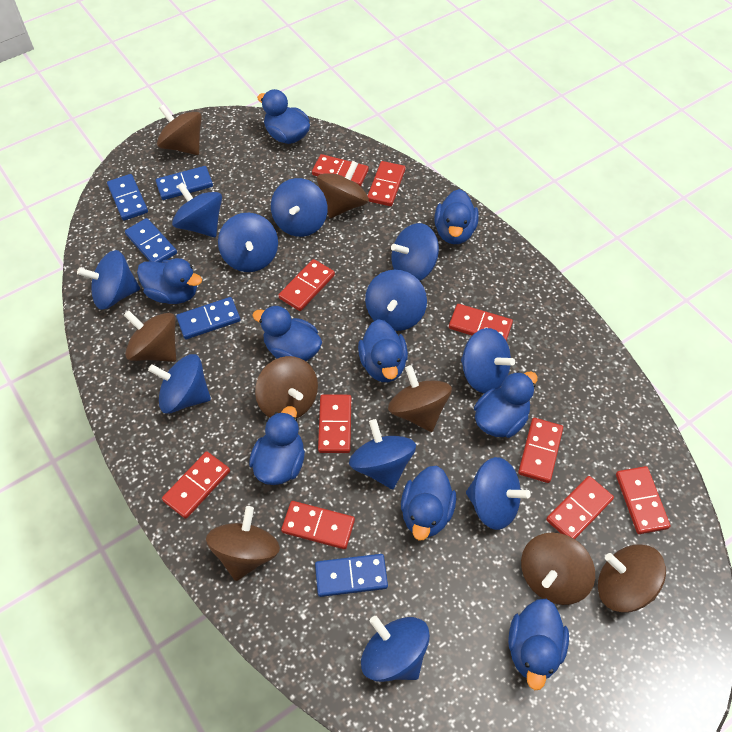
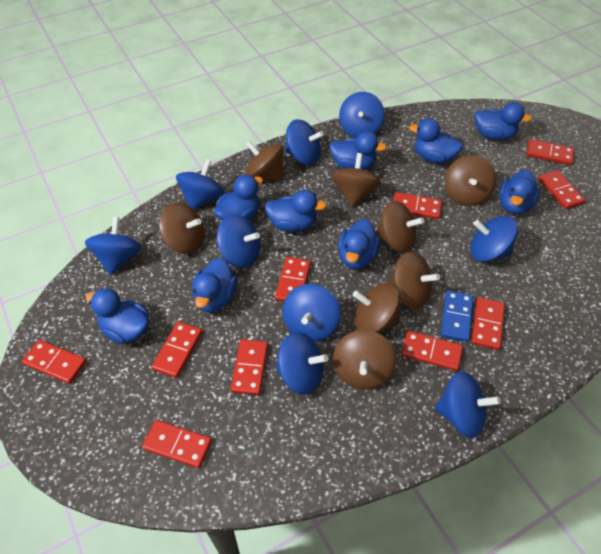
blue domino: [107,174,148,221] [125,218,177,263] [156,166,213,200] [176,297,240,339] [315,554,388,597] = 5 -> [441,290,473,342] = 1
blue spinning top: [77,250,140,310] [148,354,211,414] [172,182,222,237] [218,213,278,272] [271,178,328,237] [349,419,416,489] [361,616,430,682] [365,270,427,331] [391,223,439,281] [461,328,515,393] [466,457,531,530] = 11 -> [85,217,142,275] [176,159,224,210] [217,215,261,268] [276,332,328,395] [283,284,341,341] [285,119,324,165] [339,92,385,138] [435,371,501,438] [470,216,518,262] = 9

